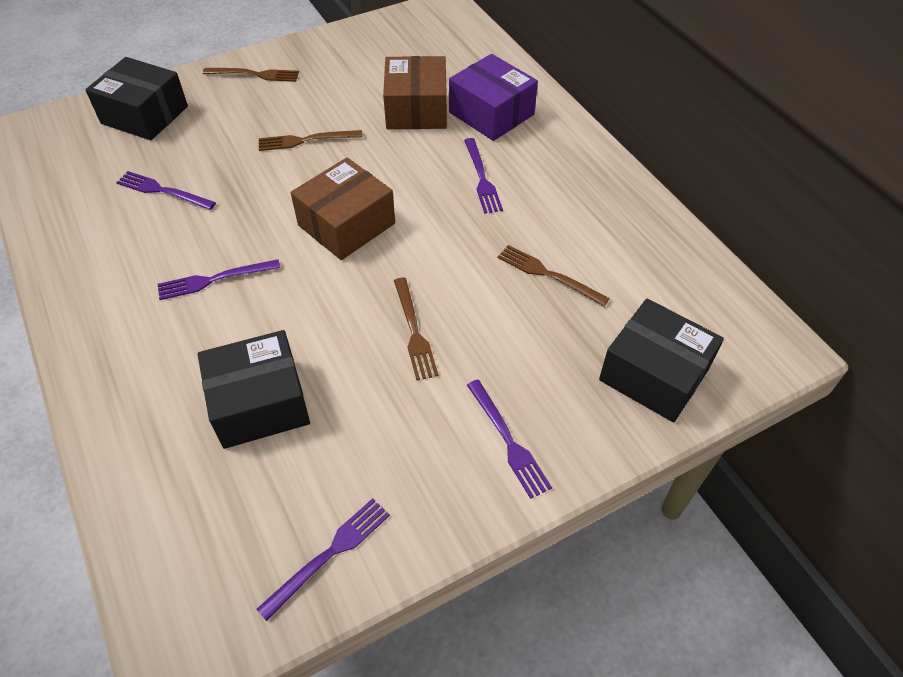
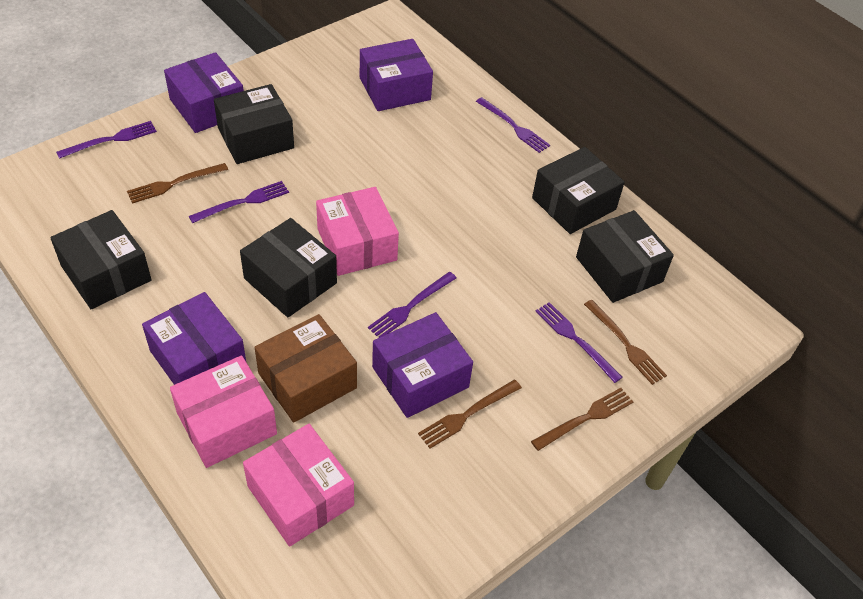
black box: [85,57,188,140] [198,330,310,449] [599,299,724,422] = 3 -> [50,210,151,309] [214,84,294,164] [240,218,337,317] [532,147,625,234] [576,210,674,303] = 5
brown box: [291,158,395,260] [383,56,447,129] = 2 -> [254,314,357,423] = 1
pink box: none = 0 -> [170,355,277,468] [243,424,354,547] [316,187,399,276] = 3
purple box: [449,54,538,141] = 1 -> [142,292,246,385] [164,52,244,133] [360,39,433,111] [372,312,473,418] = 4

